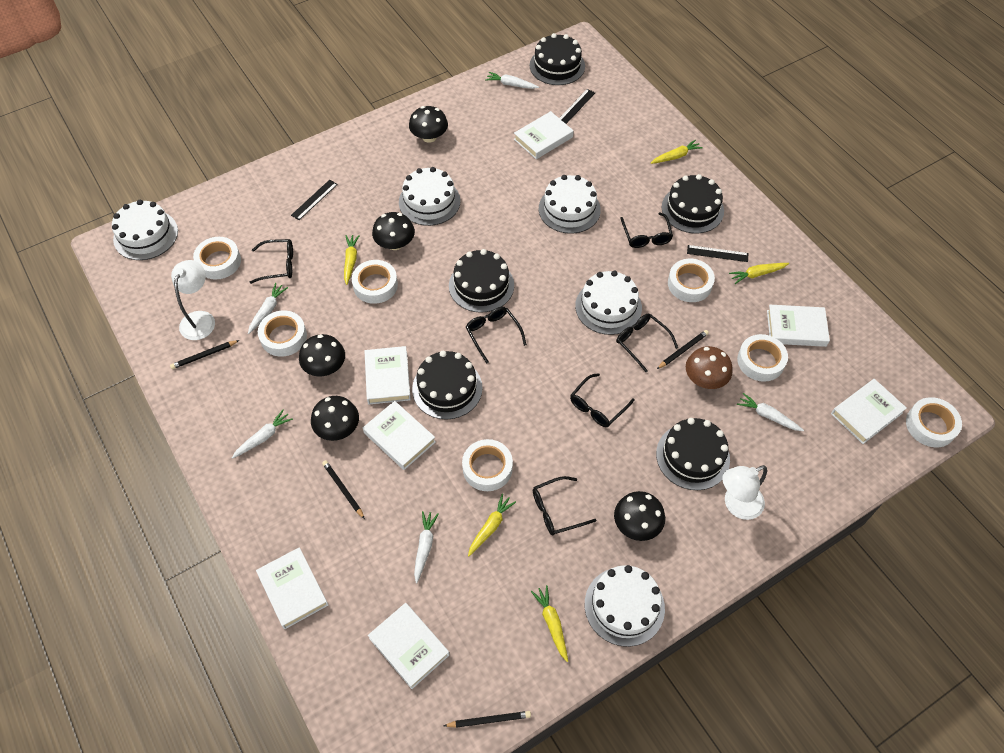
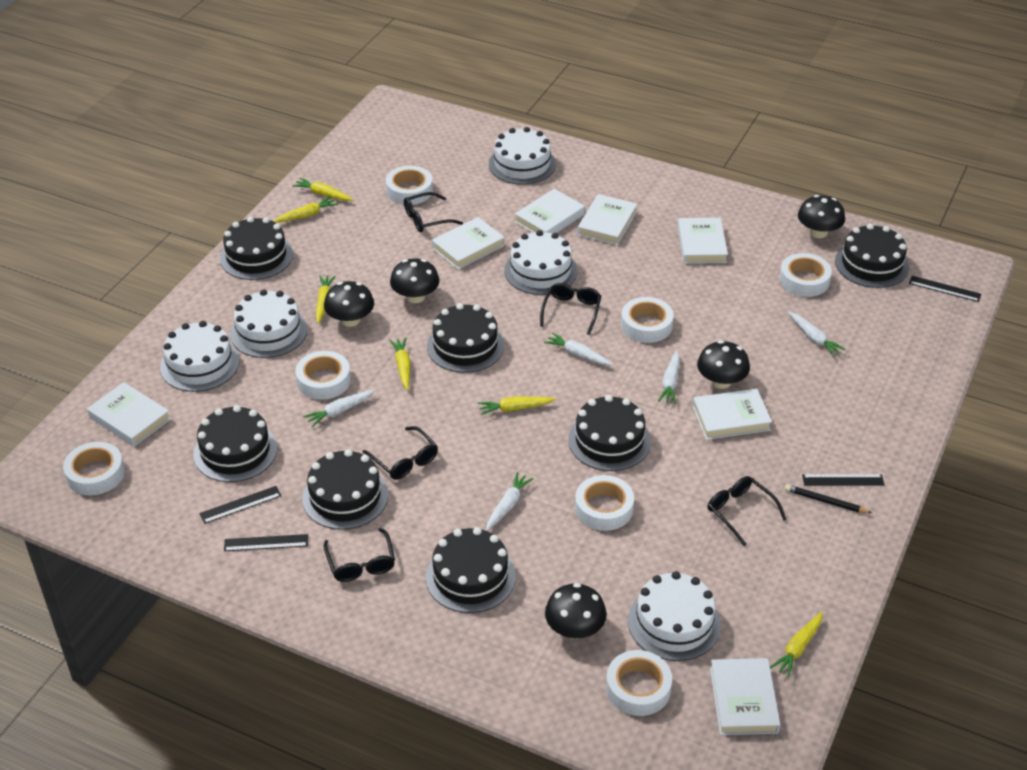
black cake: [412,351,482,419] [449,249,514,313] [530,33,585,85] [656,418,730,490] [662,174,724,233] = 5 -> [193,405,277,482] [220,217,293,280] [302,449,388,530] [426,527,516,613] [427,303,504,373] [568,395,651,471] [835,224,909,288] = 7
black glasses: [249,239,293,284] [466,307,527,363] [533,476,596,535] [570,373,635,427] [616,314,678,372] [620,212,673,248] = 6 -> [324,528,395,582] [363,426,438,479] [404,192,463,232] [540,283,601,335] [707,476,787,546] = 5
black pencil: [170,340,239,369] [322,460,365,519] [443,711,531,728] [657,330,709,369] = 4 -> [785,484,872,513] = 1
black ruler: [291,180,338,220] [559,89,595,124] [687,245,748,262] = 3 -> [199,486,281,524] [224,534,308,551] [802,474,884,486] [909,276,981,302] = 4
brown mushroom: [686,346,733,389] = 1 -> none = 0
white lamp: [171,260,215,340] [722,465,767,520] = 2 -> none = 0
yellow carrot: [344,235,360,285] [468,494,516,556] [531,585,568,662] [651,139,703,164] [729,263,789,284] = 5 -> [273,197,338,223] [292,178,354,201] [316,275,336,323] [389,337,411,390] [478,396,556,415] [770,612,823,678] = 6

